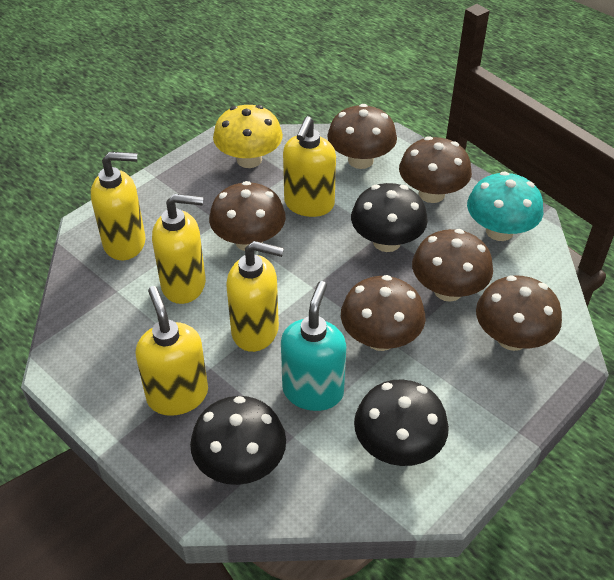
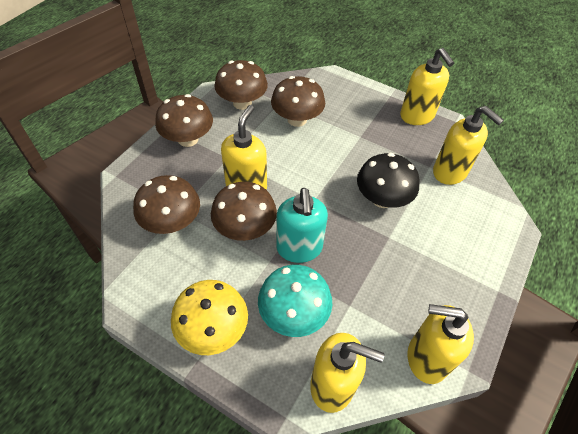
black mushroom: [190,396,286,485] [351,183,428,252] [354,379,449,466] = 3 -> [357,153,420,208] = 1
brown mushroom: [209,181,286,251] [327,104,397,169] [341,275,425,351] [399,136,472,203] [412,229,493,302] [476,276,562,351] = 6 -> [133,175,200,234] [155,94,213,147] [211,182,277,241] [214,60,268,110] [271,76,325,127] = 5

